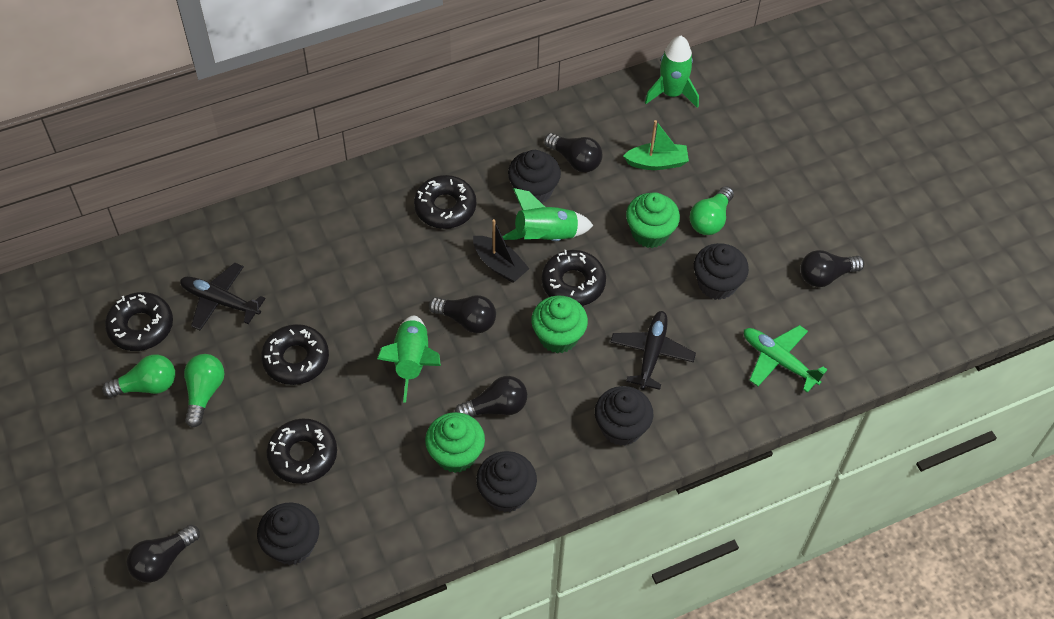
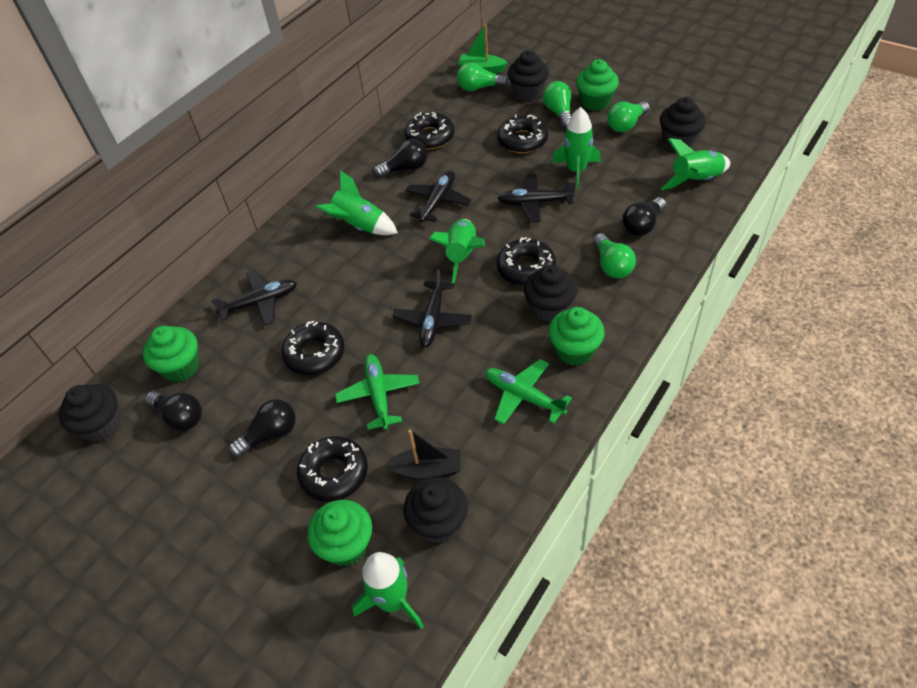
black light bulb: [126,525,200,583] [429,295,496,333] [455,376,527,417] [544,133,603,172] [800,250,865,287] = 5 -> [145,391,202,431] [229,399,296,457] [374,139,427,177] [622,197,666,236] = 4
black plane: [180,263,266,330] [611,311,696,390] = 2 -> [210,270,297,325] [393,269,472,348] [405,171,472,222] [497,174,576,222] = 4
green cupcake: [425,412,485,473] [531,295,588,353] [626,192,680,248] = 3 -> [143,326,199,382] [307,500,372,566] [548,307,605,366] [576,59,619,111] = 4
green light bulb: [102,355,175,398] [184,354,224,428] [690,186,734,235] = 3 -> [457,62,509,91] [543,81,572,128] [593,233,636,278] [607,101,650,132] = 4
green plane: [744,325,827,393] = 1 -> [335,354,420,430] [485,359,572,425] = 2
green rocket: [377,316,441,403] [502,188,593,241] [645,36,699,108] = 3 -> [316,170,398,235] [352,552,424,629] [429,219,485,283] [552,107,601,189] [661,138,730,190] = 5

